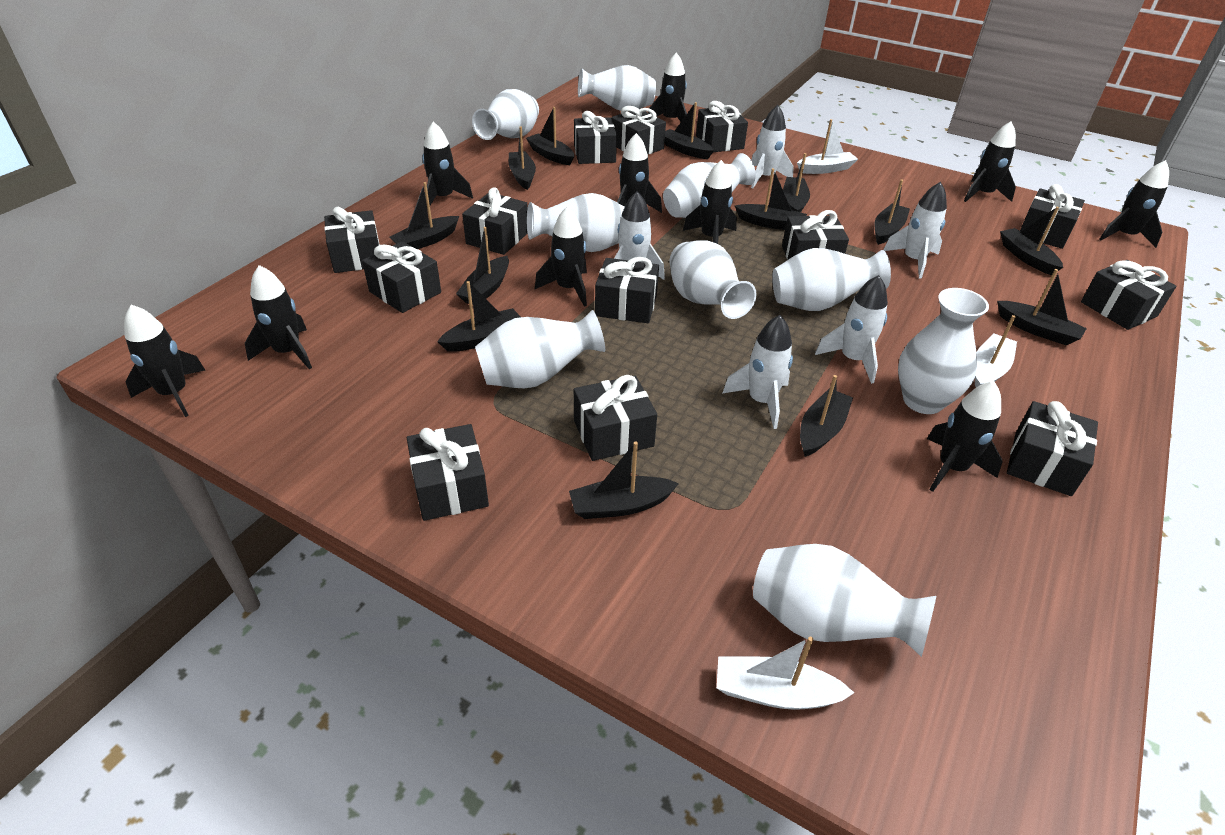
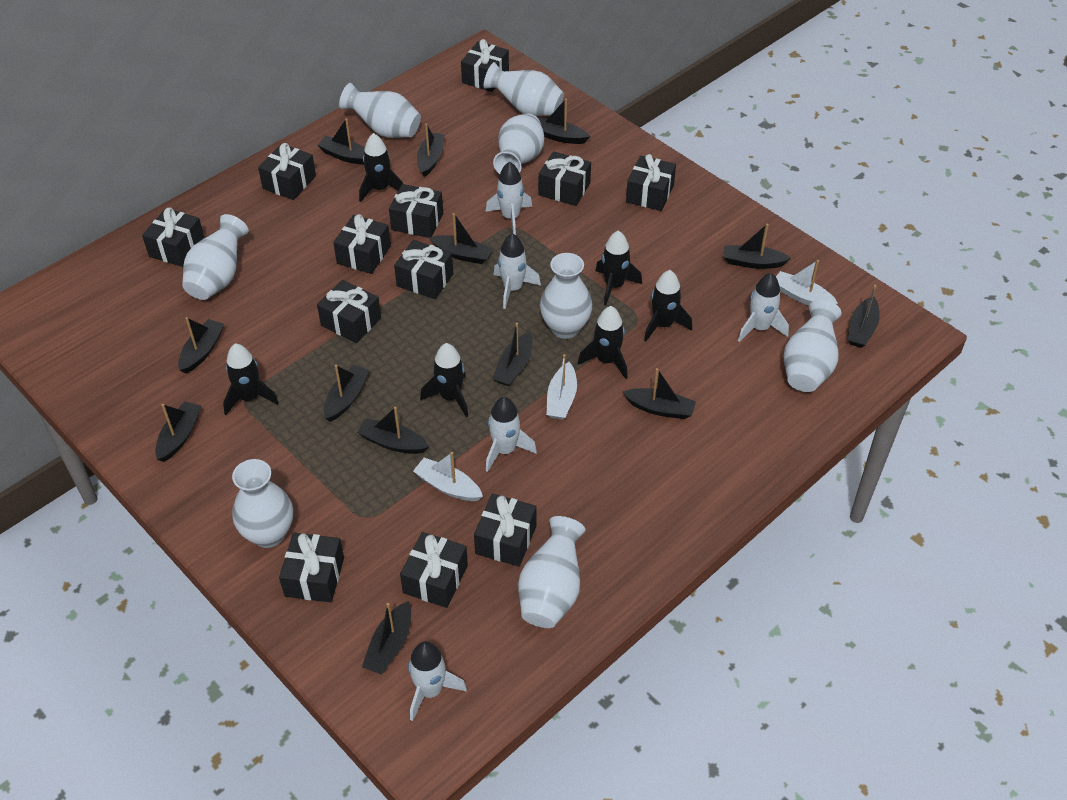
black gift: [324,207,380,273] [362,241,441,313] [407,424,489,521] [462,187,528,255] [574,111,617,164] [574,375,657,461] [595,257,659,323] [611,106,666,154] [696,101,748,152] [782,210,849,260] [1007,401,1098,496] [1020,184,1085,249] [1081,260,1176,330] = 13 -> [142,207,205,267] [258,143,316,200] [279,533,344,602] [317,280,381,343] [333,214,391,274] [389,184,443,238] [394,240,453,299] [400,532,468,608] [461,39,509,92] [474,493,537,567] [539,151,591,206] [626,154,676,211] = 12
black rocket: [124,305,205,417] [245,265,312,369] [422,121,473,211] [535,206,587,307] [617,133,662,213] [648,52,687,122] [683,160,737,244] [927,381,1002,492] [964,121,1016,202] [1099,160,1169,248] = 10 -> [223,343,279,415] [359,133,403,202] [420,343,468,417] [578,306,628,379] [595,231,642,305] [644,270,692,341] = 6
white vase: [472,89,539,140] [475,310,605,388] [527,193,625,252] [578,65,656,112] [663,153,756,218] [670,240,757,319] [753,544,936,657] [772,248,891,311] [898,288,989,414] = 9 -> [182,214,249,300] [232,459,293,548] [339,83,421,138] [484,62,564,116] [493,113,544,174] [518,516,586,628] [540,253,592,339] [783,300,841,392] = 8

